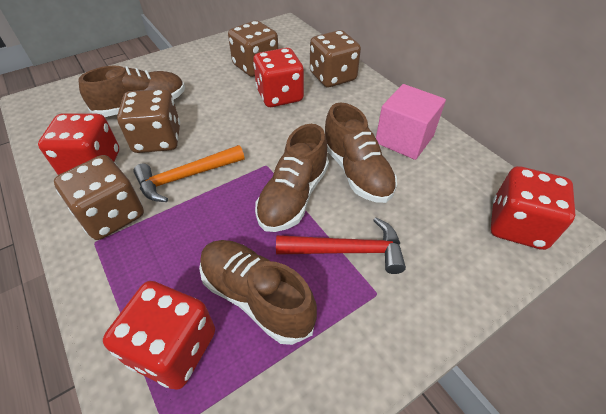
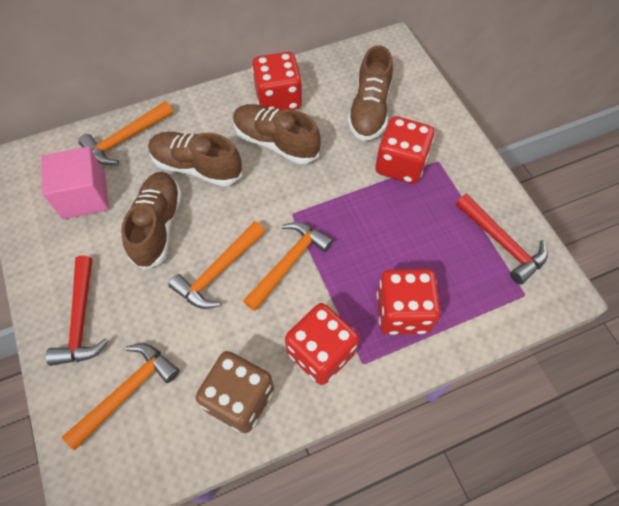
brown dice: [54,155,144,240] [117,89,180,153] [228,20,278,77] [310,30,361,87] = 4 -> [196,351,274,433] = 1
orange hammer: [133,145,244,202] = 1 -> [62,343,180,450] [78,101,173,165] [169,221,265,309] [243,222,333,311] = 4
red hammer: [276,217,406,274] = 1 -> [46,255,109,366] [456,194,548,285] = 2

